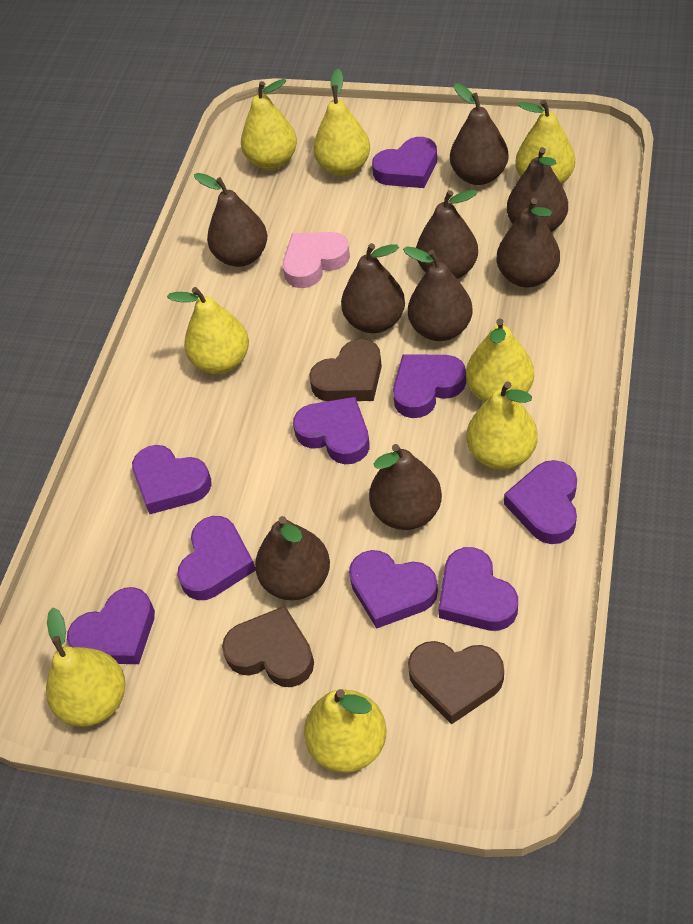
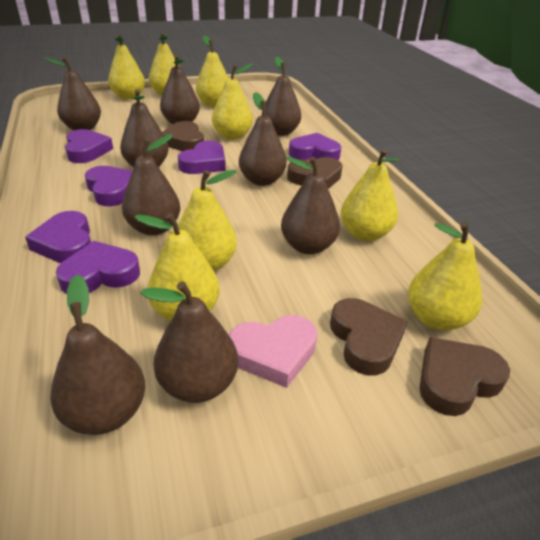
brown heart: [222,606,314,687] [309,339,382,401] [408,641,504,724] = 3 -> [162,121,204,151] [287,157,343,189] [330,298,408,375] [419,337,510,416] = 4
purple heart: [67,587,155,664] [132,445,212,514] [177,516,256,600] [293,397,370,464] [349,550,438,629] [372,137,437,188] [393,354,466,418] [438,547,518,631] [504,460,577,544] = 9 -> [25,211,91,263] [56,241,140,294] [65,129,113,163] [85,166,132,206] [178,141,226,174] [289,133,341,160] = 6

